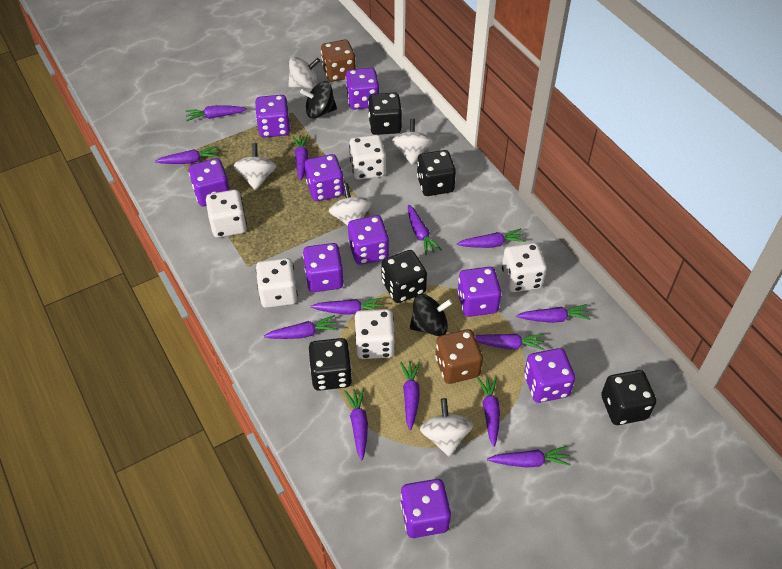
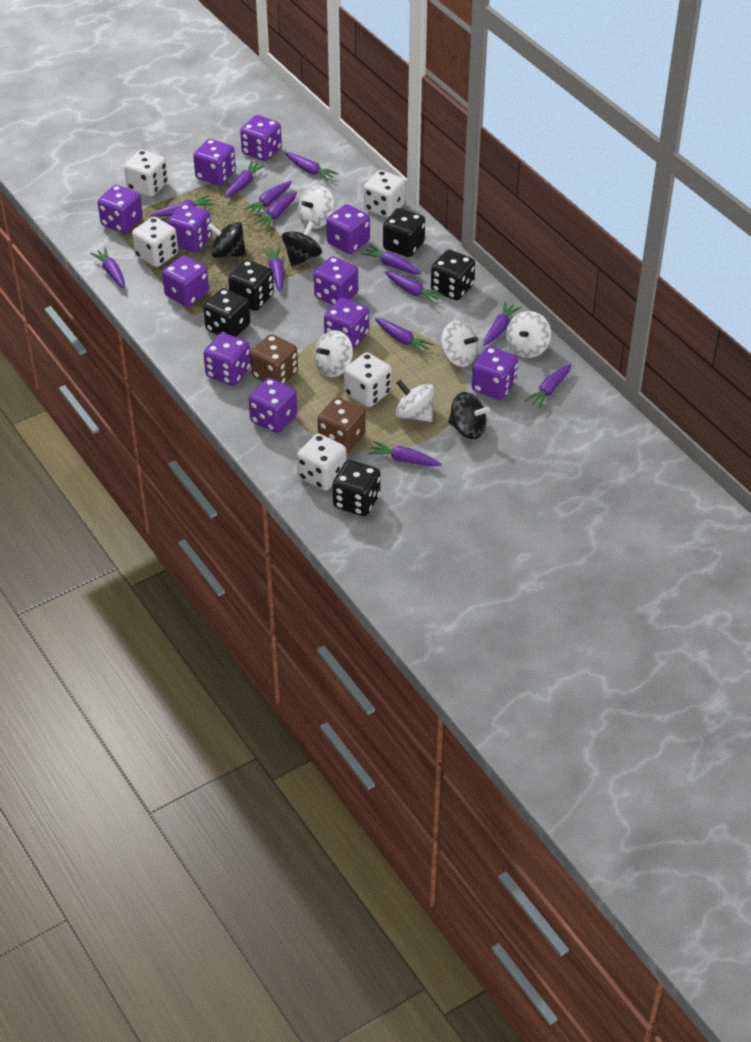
black spinning top: [300,81,337,118] [410,294,453,336] = 2 -> [207,222,246,258] [282,221,322,267] [448,392,490,439] = 3
purple dice: [189,158,230,206] [255,95,291,138] [303,243,344,292] [305,154,344,201] [345,68,379,110] [348,215,389,265] [400,479,451,538] [457,267,501,317] [524,348,575,403] = 9 -> [98,185,143,233] [162,255,209,307] [168,204,212,252] [193,139,236,185] [204,333,251,386] [240,115,282,161] [249,378,297,433] [314,256,358,305] [324,298,369,349] [326,204,370,254] [472,346,518,400] = 11

